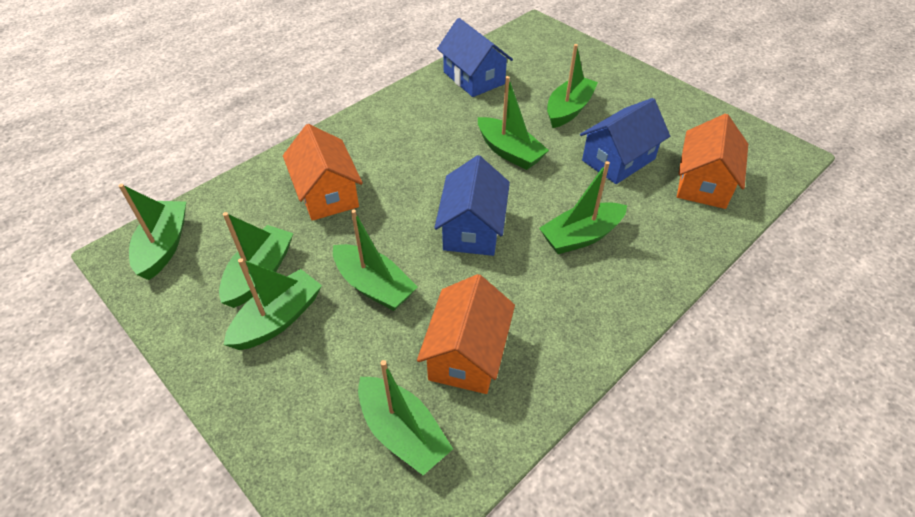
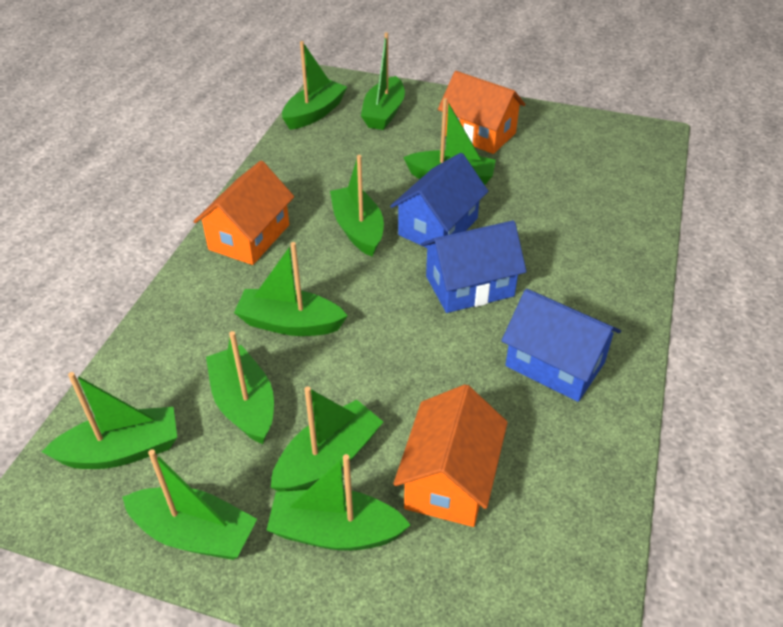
green boat: [119,184,186,280] [219,212,293,308] [224,258,322,350] [333,209,417,311] [358,360,453,475] [478,76,549,170] [539,161,627,254] [547,44,598,128] = 8 -> [42,372,177,469] [122,449,257,560] [206,331,274,444] [234,242,348,336] [267,454,411,551] [270,387,383,492] [282,41,347,130] [330,155,384,257] [361,32,405,130] [403,98,496,185] = 10

